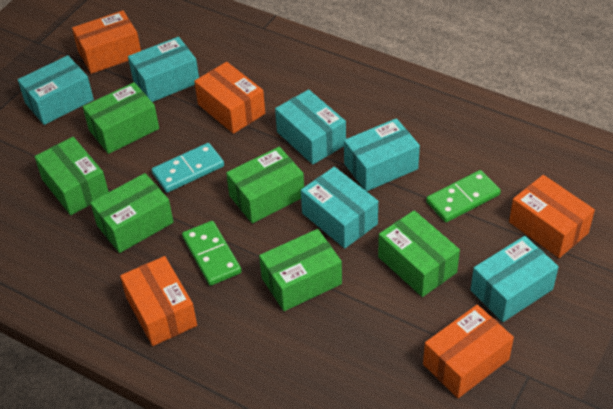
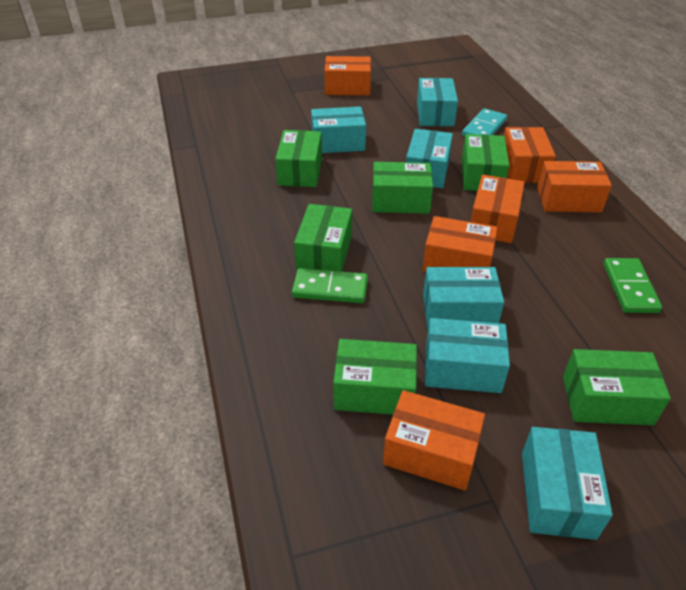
orange box: [72,10,141,74] [120,256,197,346] [194,62,265,134] [423,305,514,398] [509,175,595,258] = 5 -> [325,56,371,95] [383,390,485,491] [422,216,497,272] [471,175,525,243] [504,127,556,183] [537,161,612,212] = 6

